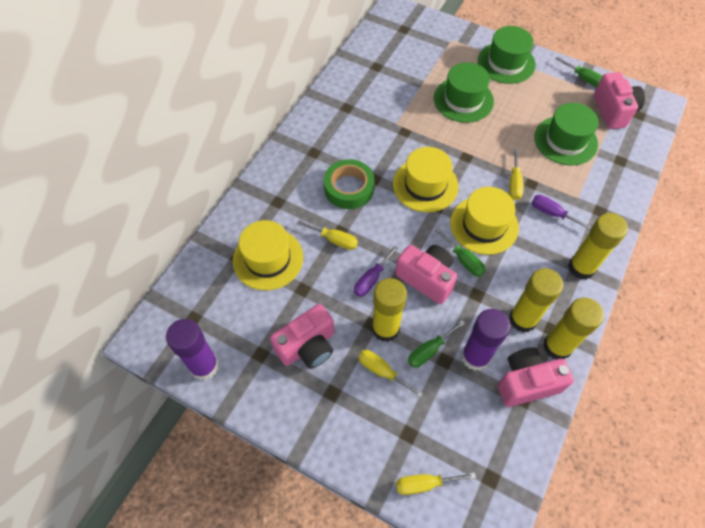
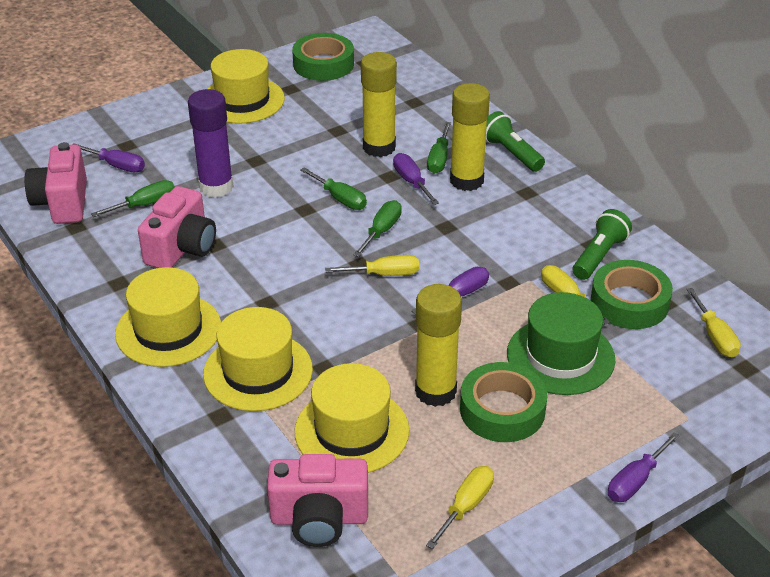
green flashlight: none = 0 -> [486,111,545,172] [573,209,632,280] = 2
green hat: [434,62,494,123] [478,26,536,84] [534,103,599,166] = 3 -> [507,292,615,395] = 1
green screwdriver: [408,320,465,368] [435,228,486,277] [555,57,602,87] = 3 -> [91,180,175,217] [300,167,367,210] [354,200,402,257] [427,122,451,174] = 4
green tape: [324,159,375,209] = 1 -> [292,33,354,81] [460,362,547,442] [591,260,673,329] = 3
pink camera: [270,304,334,369] [395,245,457,304] [498,347,574,407] [594,72,645,129] = 4 -> [24,142,87,224] [138,186,216,268] [267,454,368,547] = 3
purple glue stick: [166,319,219,380] [461,309,510,371] = 2 -> [188,89,234,198] = 1
purple screwdriver: [354,246,398,297] [531,195,592,230] = 2 -> [74,143,145,172] [393,153,439,205] [411,267,489,315] [608,432,680,502] = 4
yellow glue stick: [372,278,407,342] [509,268,563,332] [543,298,604,359] [568,213,628,280] = 4 -> [361,52,397,157] [415,284,462,407] [450,83,490,191] = 3
yellow hat: [233,220,303,290] [393,147,459,212] [450,187,519,255] = 3 -> [115,267,221,367] [203,307,313,411] [207,49,285,124] [295,363,409,473] = 4

